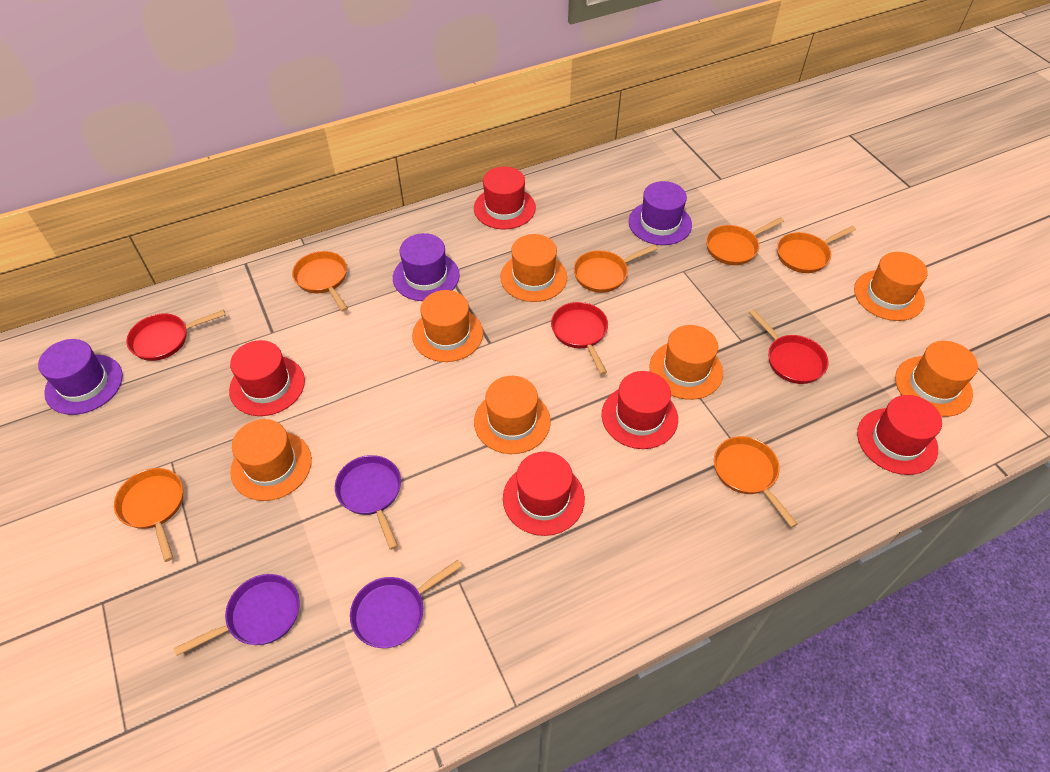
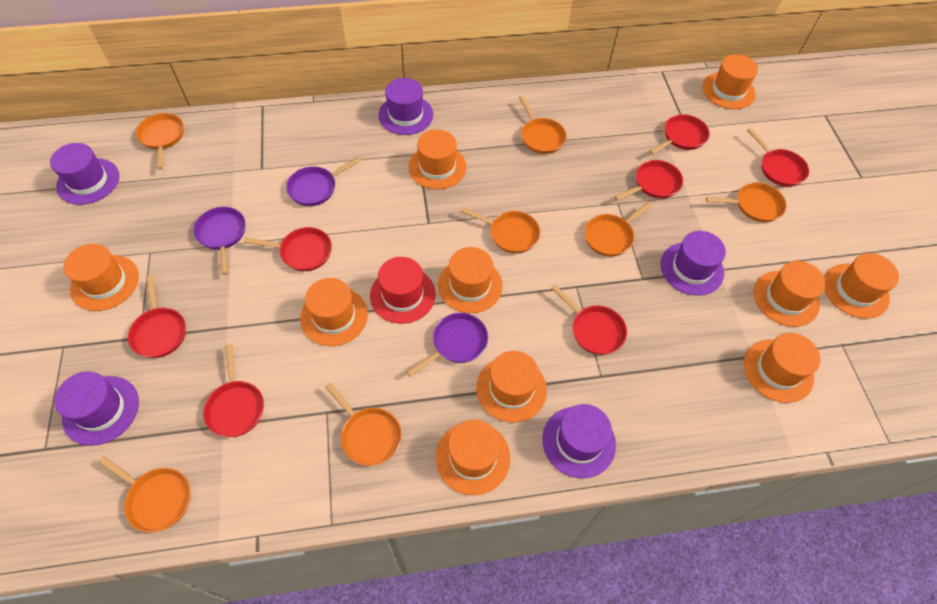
orange hat: [230,419,312,501] [412,290,483,362] [474,376,551,454] [500,234,567,302] [649,325,723,400] [854,252,928,321] [895,341,978,417] = 7 -> [64,244,139,311] [300,278,368,346] [408,129,466,189] [436,420,510,495] [438,247,503,313] [476,351,547,423] [702,54,758,109] [744,333,820,403] [754,261,826,327] [824,253,899,319] = 10
orange pan: [114,468,183,562] [292,251,348,312] [574,244,658,293] [706,217,784,265] [714,436,798,528] [777,226,856,273] = 6 -> [98,456,191,533] [136,113,184,170] [325,383,402,466] [460,207,540,253] [519,96,567,154] [584,201,653,257] [706,182,787,222] = 7
purple hat: [38,339,123,415] [393,233,460,301] [629,181,692,245] = 3 -> [50,143,119,205] [54,371,139,446] [378,78,433,135] [542,404,616,478] [661,231,726,296] = 5
red hat: [229,340,305,416] [474,166,536,229] [503,452,585,536] [602,371,678,449] [857,395,942,475] = 5 -> [370,257,436,324] = 1
red pan: [126,310,225,361] [551,302,608,375] [749,309,828,384] = 3 -> [128,276,186,358] [203,344,264,437] [244,227,332,271] [551,285,627,355] [614,160,683,201] [649,114,710,155] [747,128,809,187] = 7

